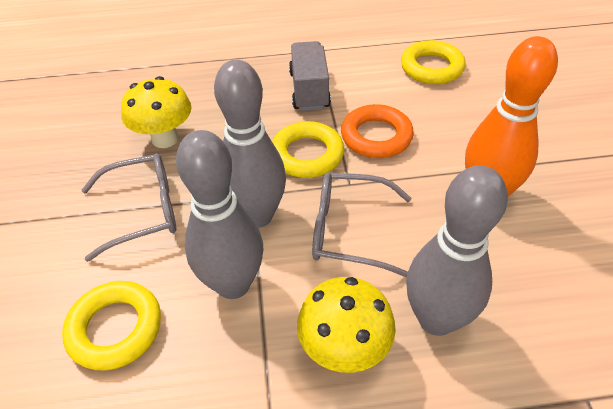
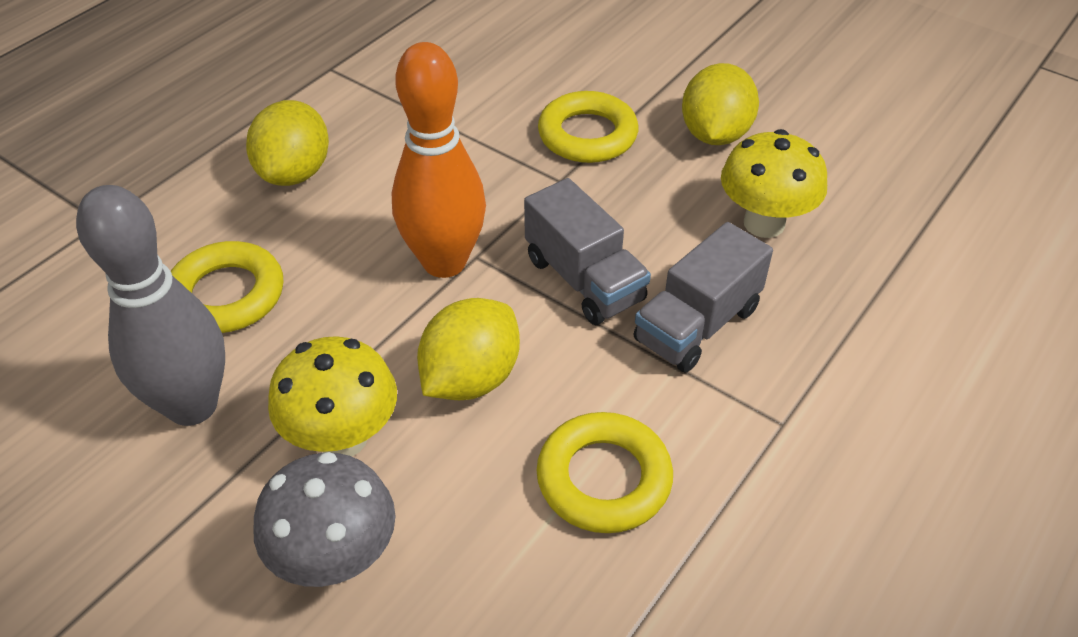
grey bowling pin: [176,130,263,299] [214,60,286,228] [406,165,508,336] = 3 -> [76,185,225,426] = 1
grey glasses: [82,153,176,262] [312,172,411,277] = 2 -> none = 0
grey mushroom: none = 0 -> [253,452,396,587] = 1
grey truck: [289,41,331,111] = 1 -> [524,178,651,325] [633,222,773,373] = 2
orange ring: [341,104,414,158] = 1 -> none = 0
yellow lemon: none = 0 -> [246,100,329,186] [417,298,520,400] [682,63,759,145] = 3

